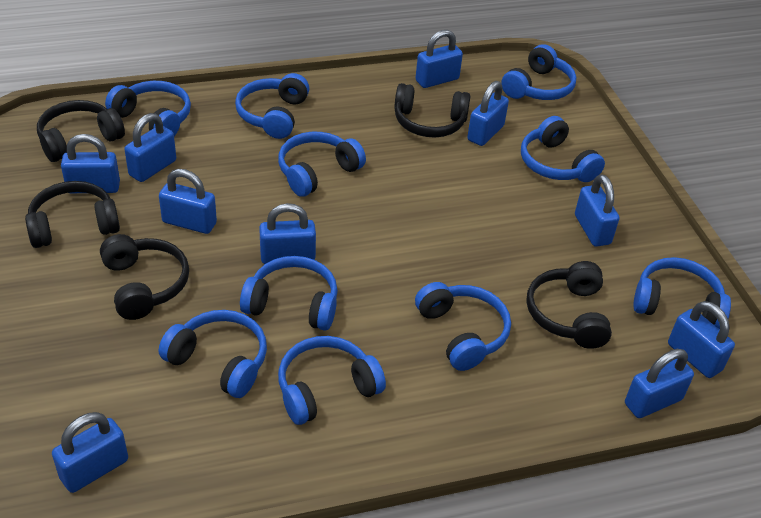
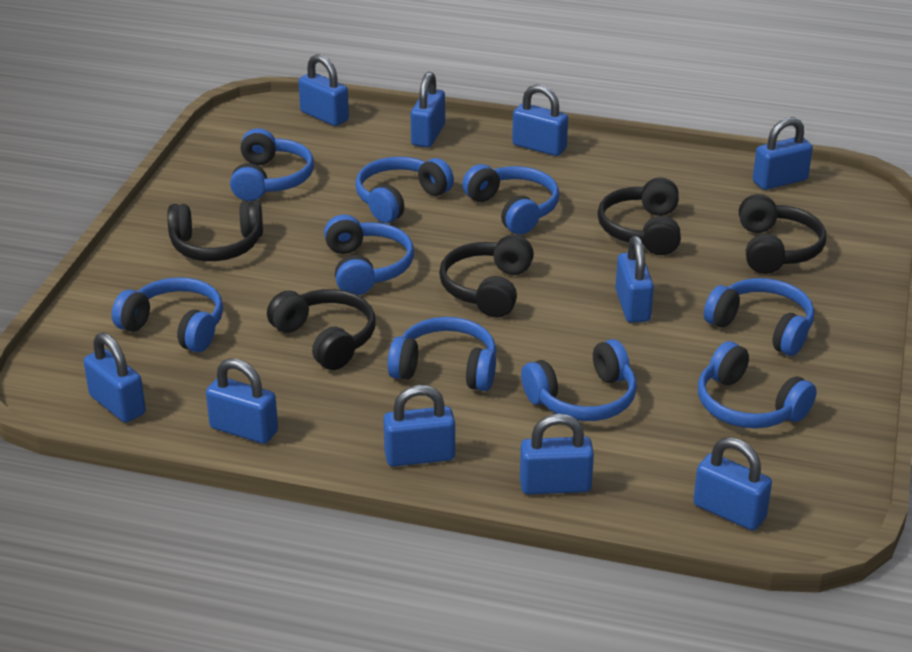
blue headphones: [105,81,191,136] [159,310,267,398] [235,73,309,139] [240,256,338,331] [278,132,366,197] [278,336,386,425] [415,282,511,371] [501,44,576,100] [521,116,605,182] [633,257,731,330] = 10 -> [112,277,223,352] [230,128,314,201] [324,215,414,295] [355,157,454,223] [387,317,496,391] [462,164,559,235] [521,339,637,421] [698,341,817,428] [704,278,814,356] = 9

